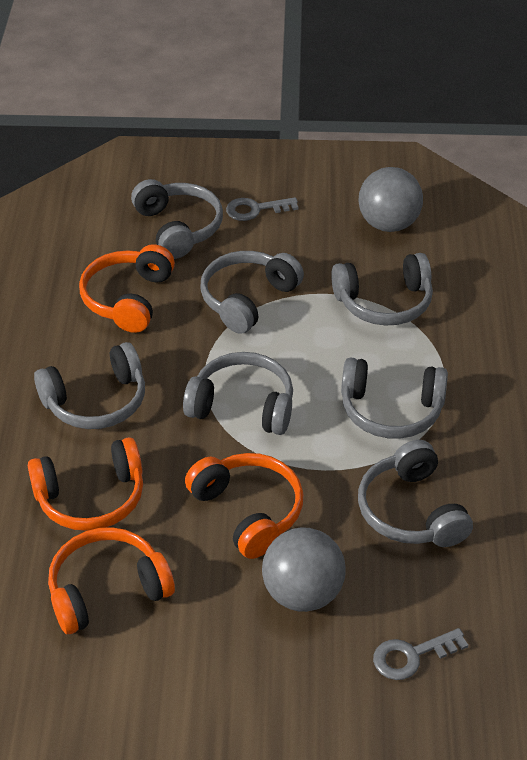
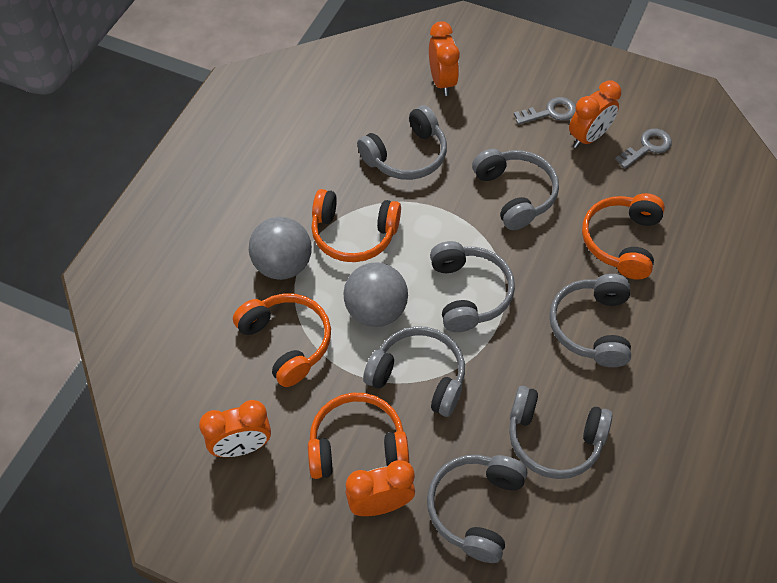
orange clock: none = 0 -> [199,400,271,457] [345,460,415,516] [429,21,460,96] [569,81,621,148] = 4

